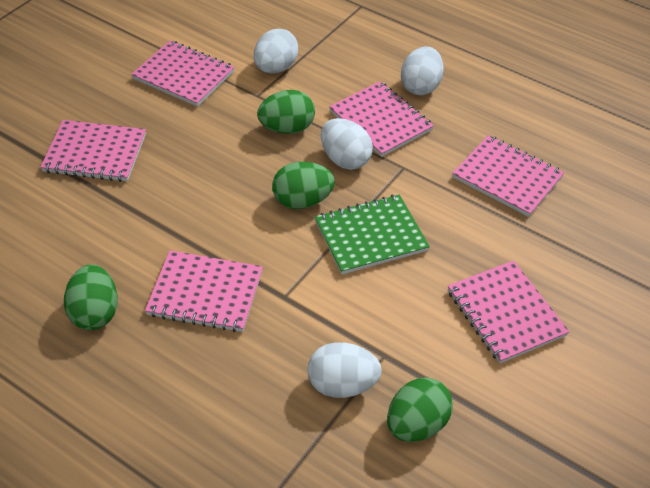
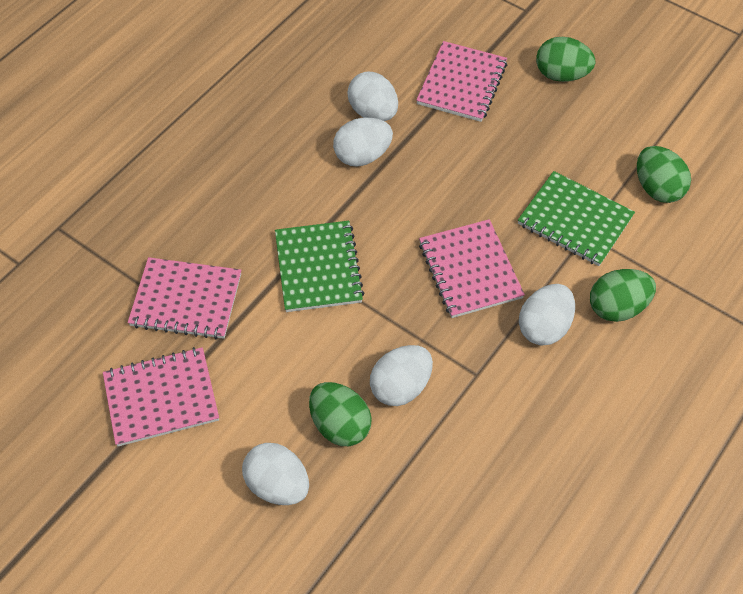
green notebook: [315,195,430,275] = 1 -> [275,221,364,312] [518,171,635,266] = 2
pink notebook: [40,120,146,182] [131,40,235,107] [145,250,263,332] [329,82,434,157] [448,261,570,364] [452,135,564,217] = 6 -> [103,347,219,446] [128,257,241,339] [416,41,507,122] [419,219,525,318] = 4
white egg: [254,29,298,73] [308,342,382,398] [321,118,373,170] [401,46,444,95] = 4 -> [242,443,309,505] [333,117,393,167] [347,72,398,121] [370,345,433,406] [519,284,575,346] = 5

